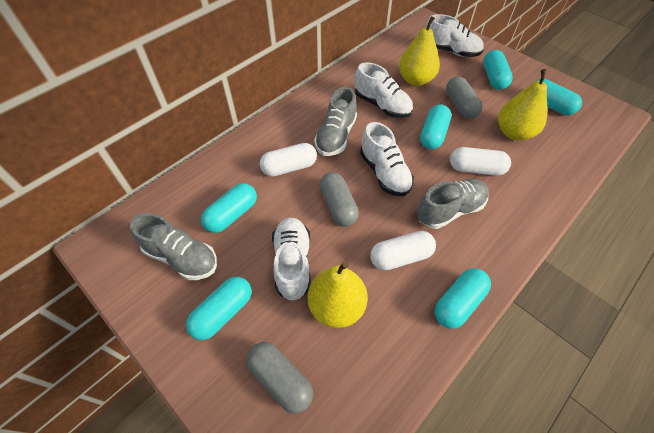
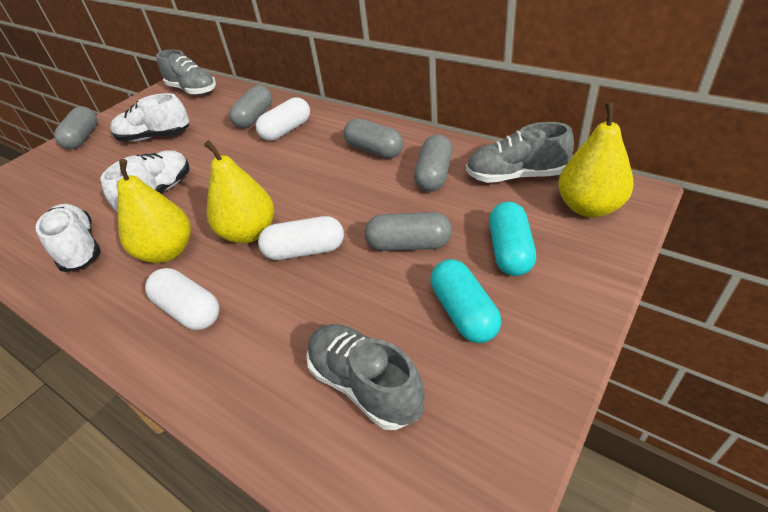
grey capsule: [246,342,313,414] [319,172,359,227] [446,77,482,119] = 3 -> [54,106,97,149] [229,85,272,128] [344,118,403,159] [365,212,452,251] [414,134,452,192] = 5
turquoise capsule: [186,277,251,340] [201,183,257,233] [420,104,451,149] [434,268,491,329] [483,50,513,90] [534,79,582,115] = 6 -> [430,259,501,343] [489,202,536,276] = 2
white shoe: [272,217,311,301] [355,62,413,118] [360,122,414,196] [425,14,484,57] = 4 -> [36,204,101,272] [100,150,190,212] [110,93,189,142] = 3

